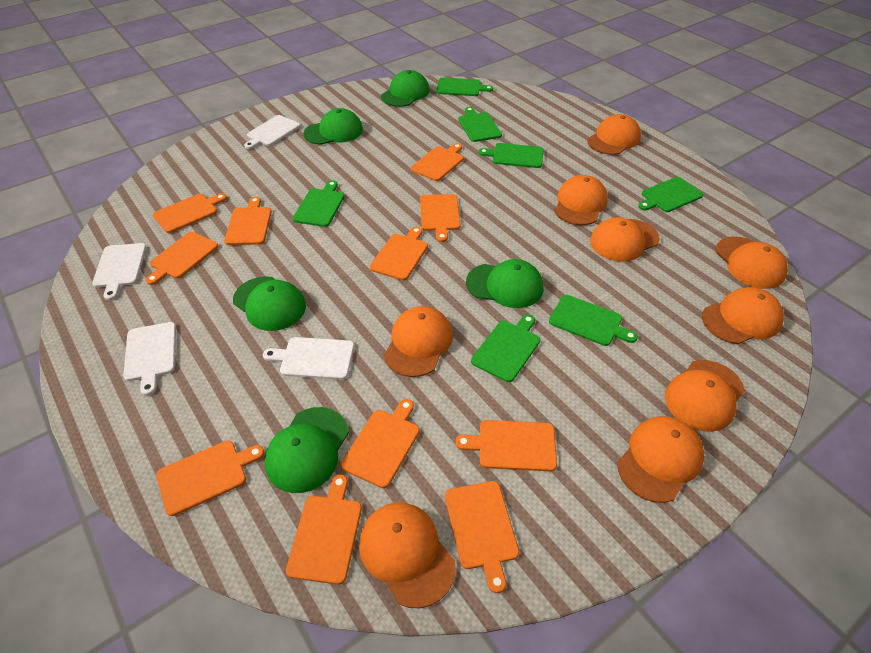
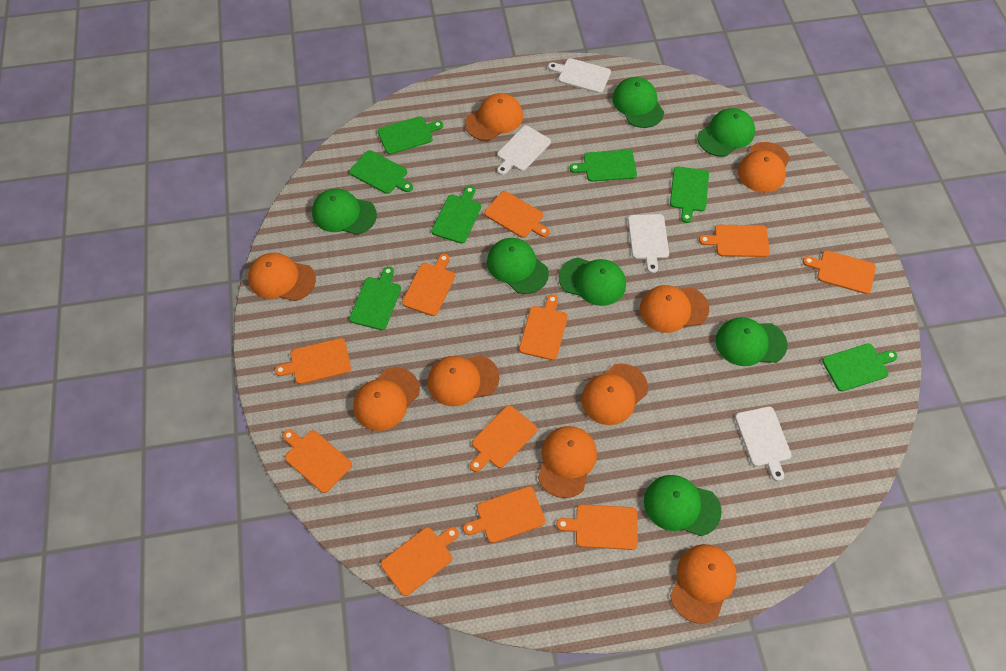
green cap: [233,276,306,331] [264,407,349,493] [303,108,363,145] [381,70,430,107] [466,259,543,308] = 5 -> [312,188,377,235] [487,238,549,294] [558,257,626,306] [612,77,664,128] [644,475,722,536] [697,108,755,157] [716,317,787,366] = 7

